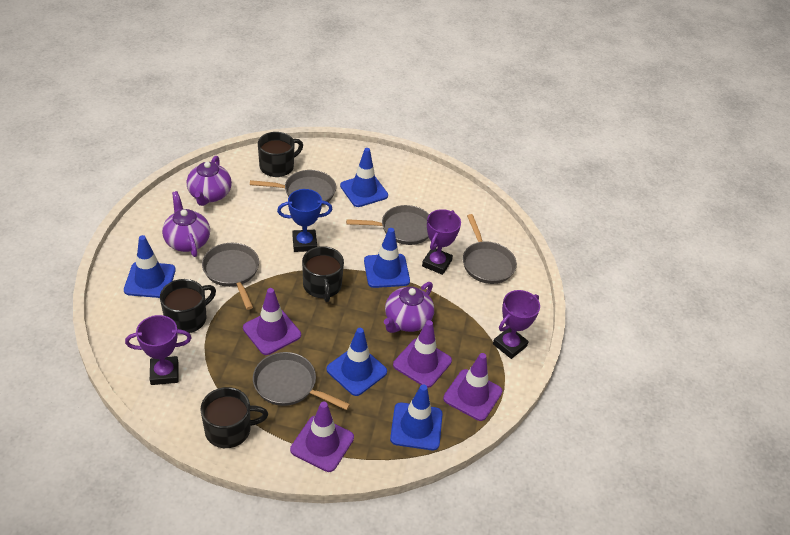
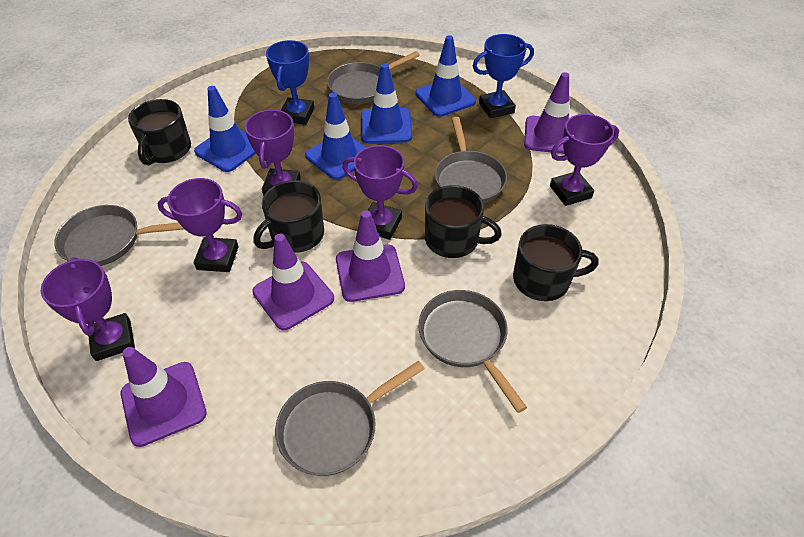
blue traffic cone: [124,235,176,298] [326,328,387,396] [340,148,388,207] [364,228,410,288] [390,385,443,450] = 5 -> [194,86,256,172] [305,93,367,180] [361,63,412,143] [415,35,476,117] = 4
blue trophy: [277,189,332,252] = 1 -> [266,40,314,125] [473,34,534,118] = 2
purple teapot: [162,191,210,257] [187,156,232,206] [384,282,434,333] = 3 -> none = 0
purple trophy: [125,315,191,385] [422,209,461,275] [493,290,540,359] = 3 -> [40,257,135,361] [158,178,242,272] [245,109,301,196] [342,145,418,240] [550,114,619,206] = 5

